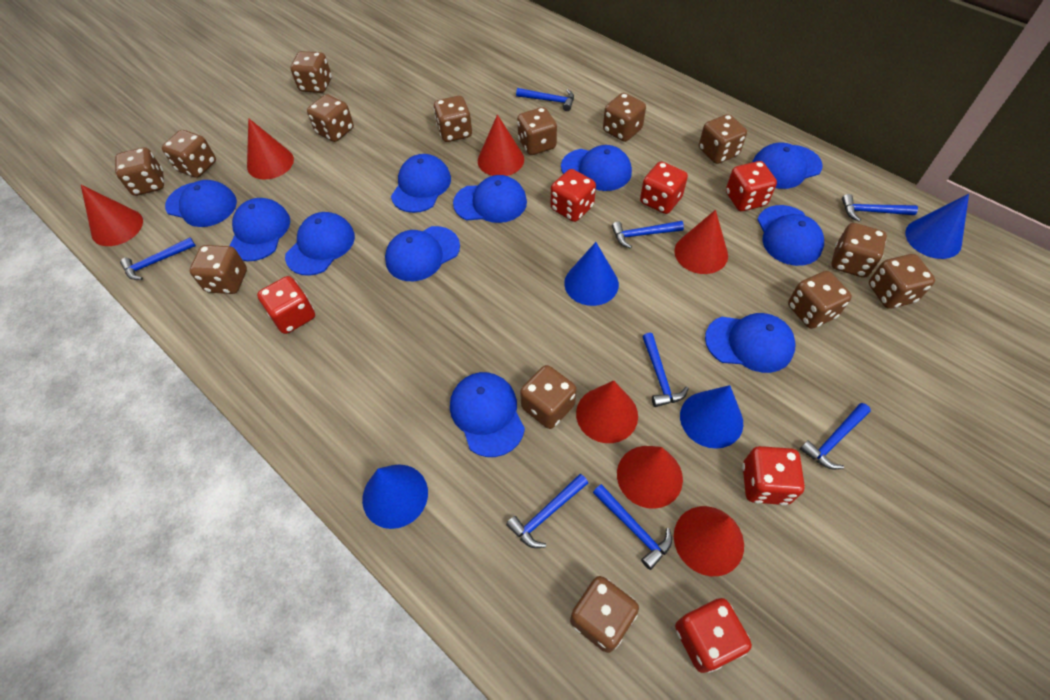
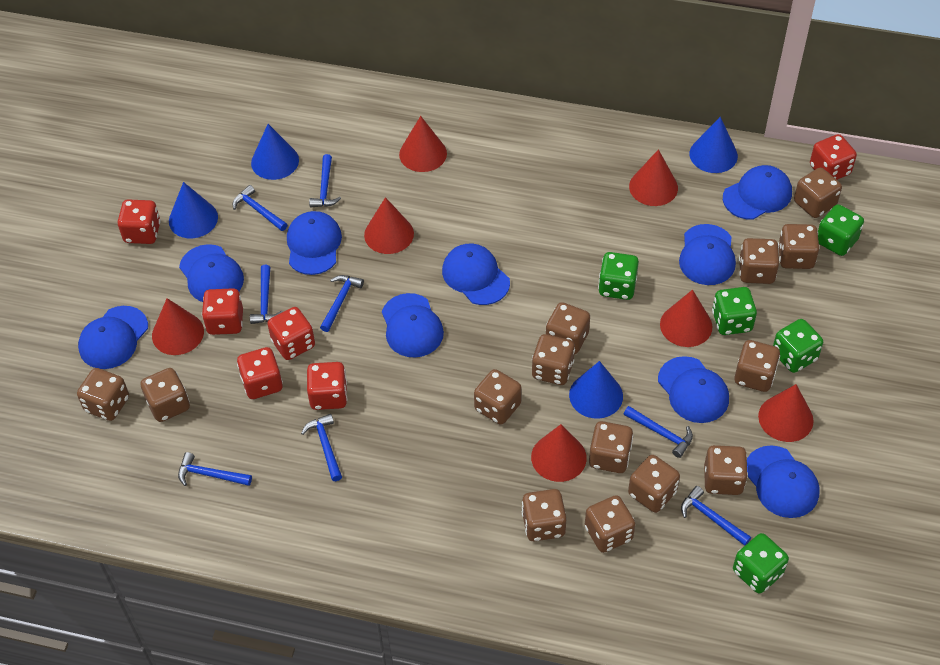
blue cap: [165,180,237,227] [229,198,290,261] [285,212,355,276] [385,226,460,281] [391,154,451,213] [450,372,525,457] [453,175,527,223] [561,145,632,191] [705,313,796,373] [752,142,823,189] [757,205,824,266] = 11 -> [78,306,148,369] [179,244,244,302] [287,211,342,275] [382,293,444,358] [442,244,510,305] [658,356,729,423] [679,224,736,285] [723,165,792,220] [747,445,819,518] = 9
green dice: none = 0 -> [598,252,639,300] [712,287,757,335] [733,533,789,594] [773,319,823,373] [818,204,864,256] = 5

